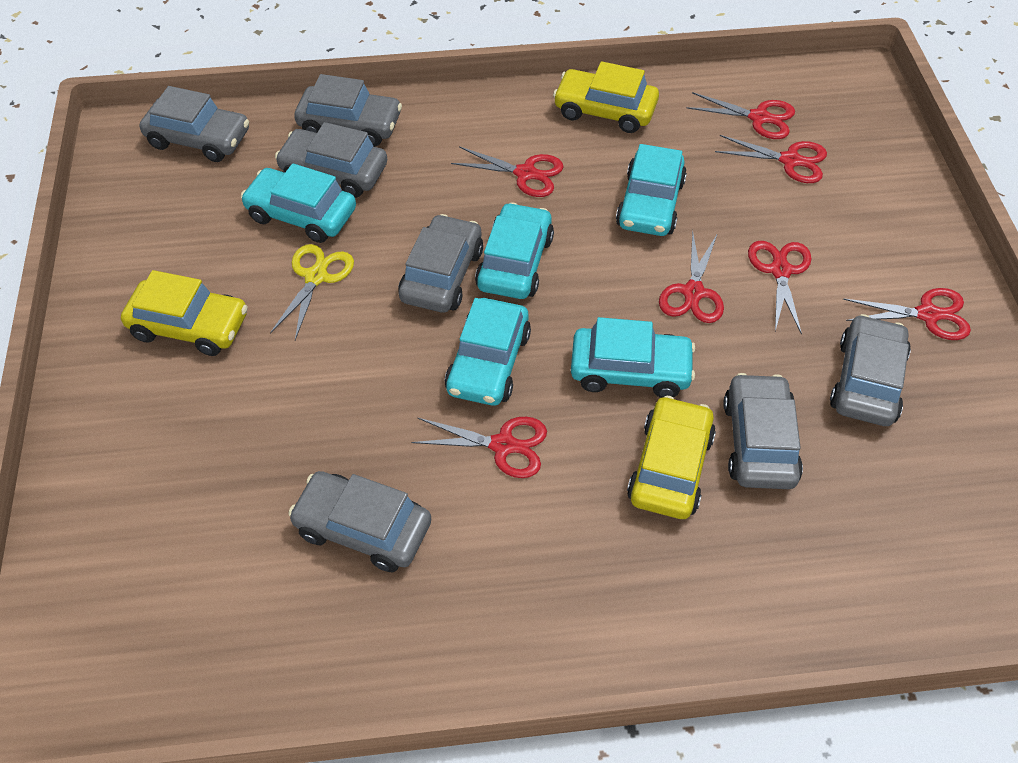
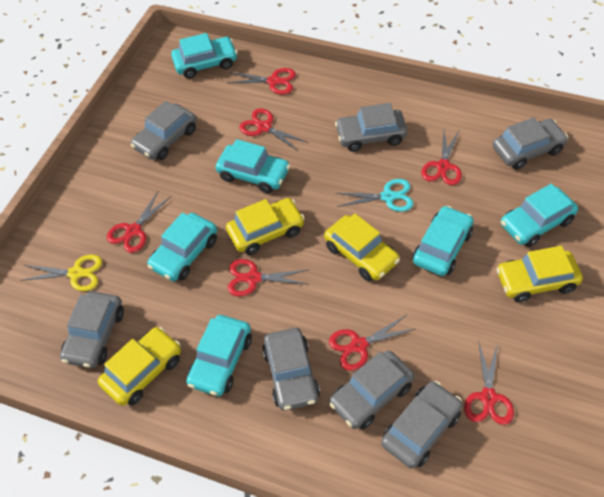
turquoise car: [241,163,356,243] [445,298,531,406] [475,202,554,299] [571,317,695,398] [616,144,687,236] = 5 -> [147,213,217,281] [171,33,237,79] [186,315,252,396] [216,139,290,193] [413,206,473,276] [501,184,578,247] = 6
turquoise scissors: none = 0 -> [336,179,414,212] = 1
yellow car: [121,270,248,356] [553,61,659,133] [627,396,716,519] = 3 -> [98,327,181,406] [226,198,305,255] [324,214,400,281] [496,246,583,303] = 4

